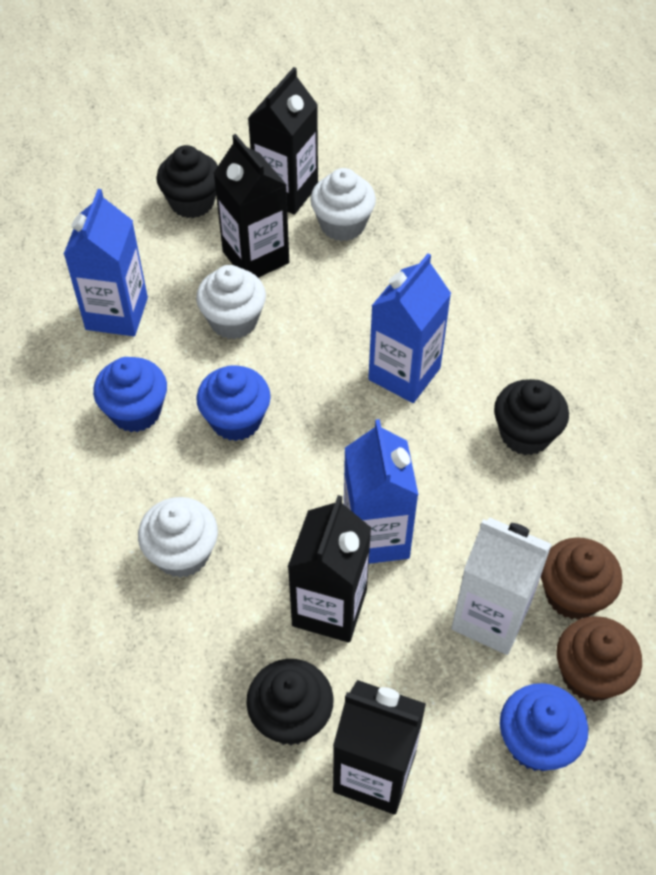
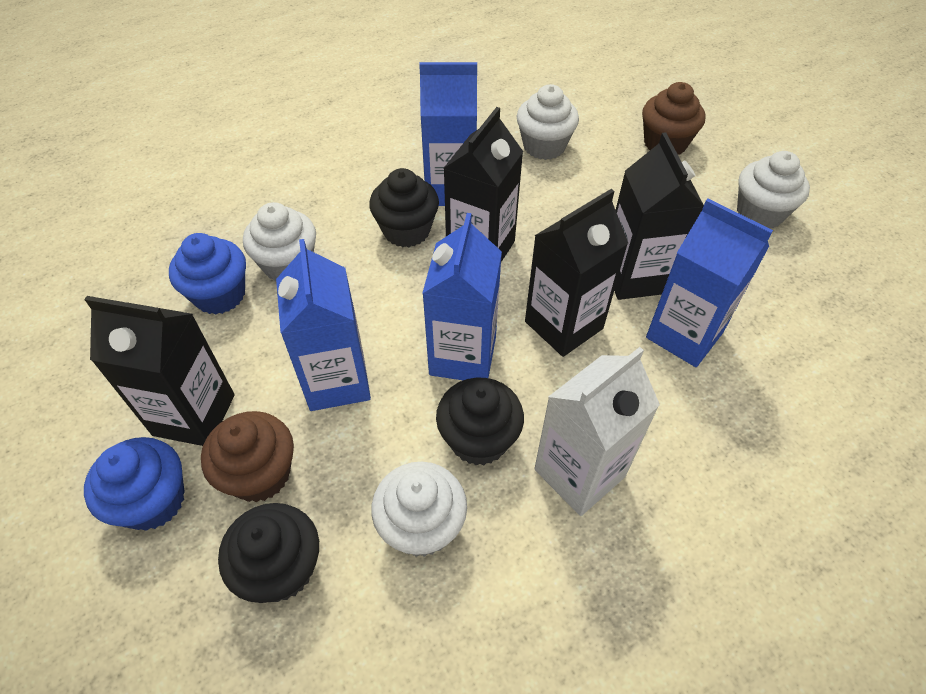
blue carton: [64,189,148,336] [344,419,419,564] [368,253,451,403] = 3 -> [276,239,371,411] [419,62,477,206] [422,213,502,380] [646,199,773,367] = 4
blue cupcake: [93,357,167,432] [196,365,271,441] [500,683,588,771] = 3 -> [84,437,185,531] [169,233,246,315] = 2
white cupcake: [138,497,218,578] [196,265,266,339] [310,168,376,241] = 3 -> [243,202,316,281] [371,462,467,557] [517,84,579,160] [737,151,810,228] = 4

